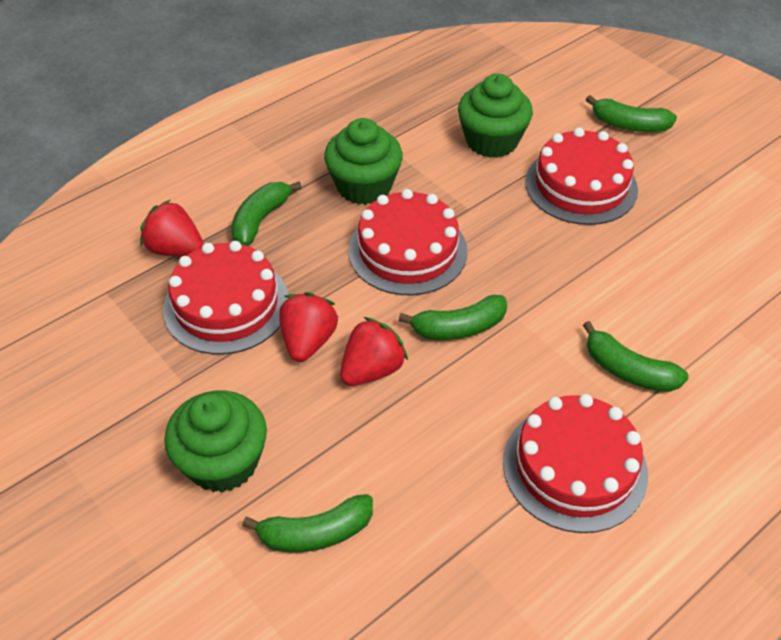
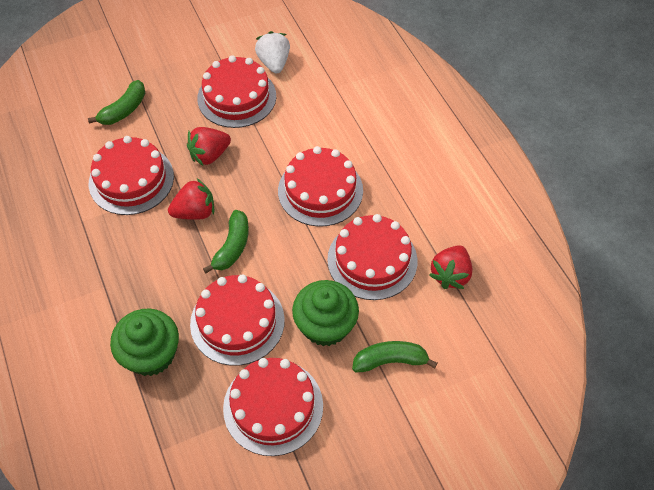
green banana: [231,182,302,246] [242,494,373,553] [399,295,507,340] [583,321,689,392] [586,95,677,132] = 5 -> [88,80,145,125] [203,210,249,273] [352,341,438,372] = 3
green cupcake: [164,391,267,493] [324,118,403,205] [458,74,533,158] = 3 -> [110,309,179,376] [292,280,359,346] = 2
red cake: [163,241,288,354] [348,189,467,296] [503,394,648,533] [525,127,638,225] = 4 -> [89,136,174,215] [190,274,285,366] [197,55,276,128] [223,358,323,456] [278,146,363,227] [327,214,418,300] = 6
white strawberry: none = 0 -> [255,31,290,73] = 1

